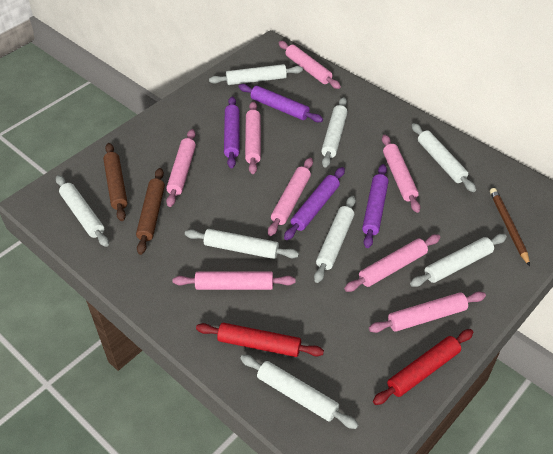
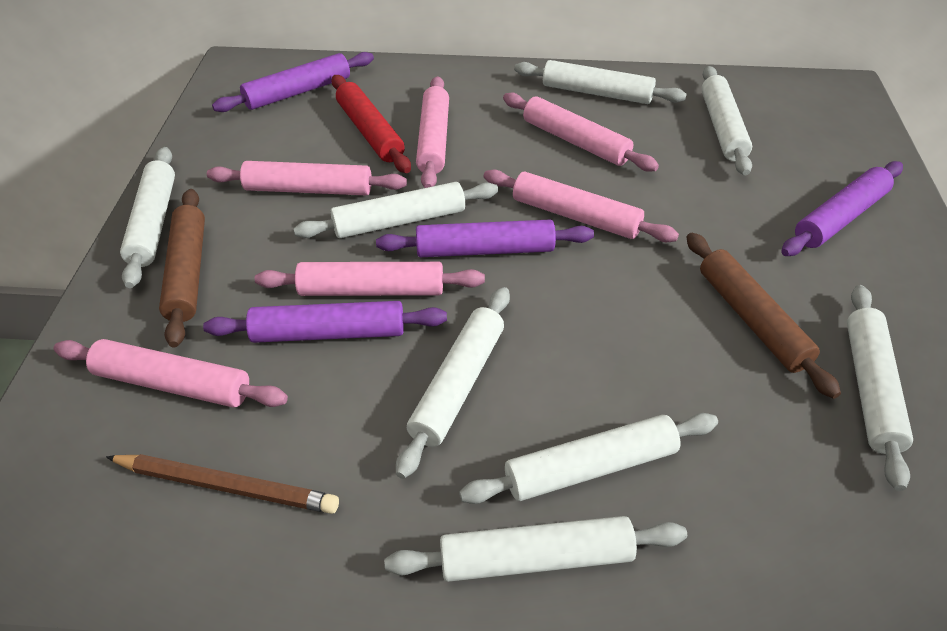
pink rolling pin: [166,129,196,207] [173,272,296,290] [245,101,261,174] [268,158,313,236] [279,41,341,89] [344,234,441,292] [369,292,486,333] [382,135,420,213] = 8 -> [54,339,288,407] [207,161,407,195] [255,262,485,296] [416,76,449,188] [484,169,679,242] [503,92,659,172] = 6
red rolling pin: [196,323,324,357] [373,329,474,405] = 2 -> [331,75,411,173] = 1

